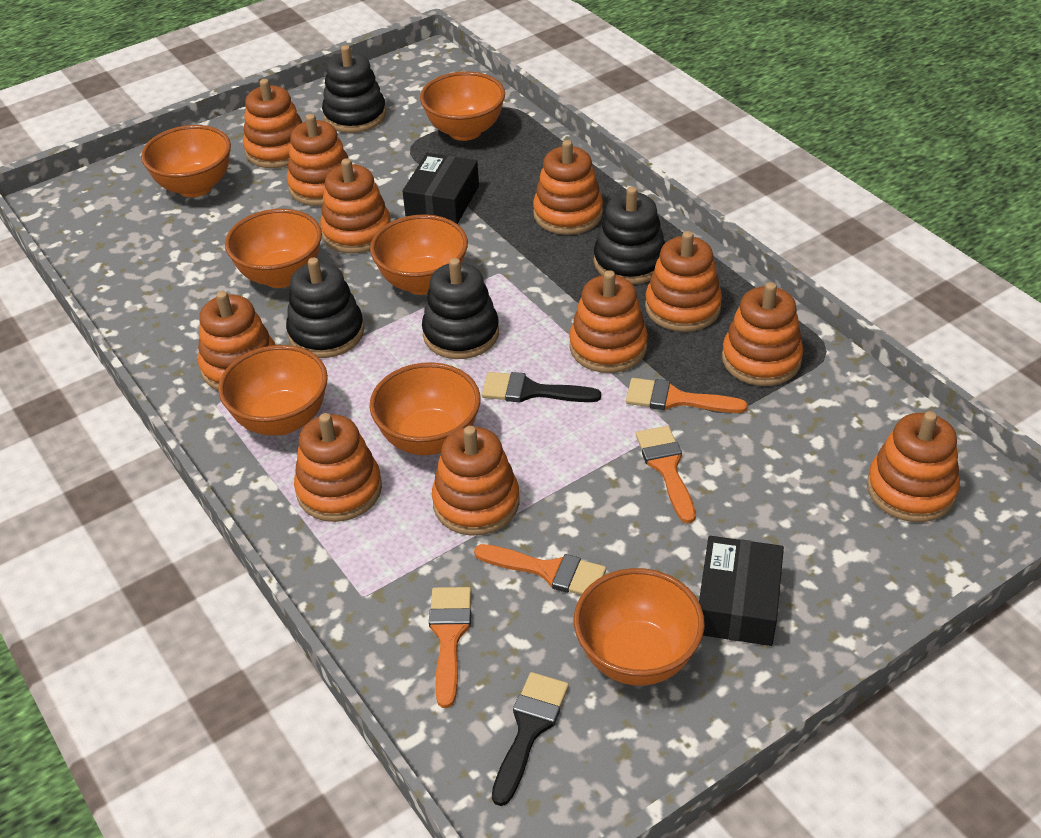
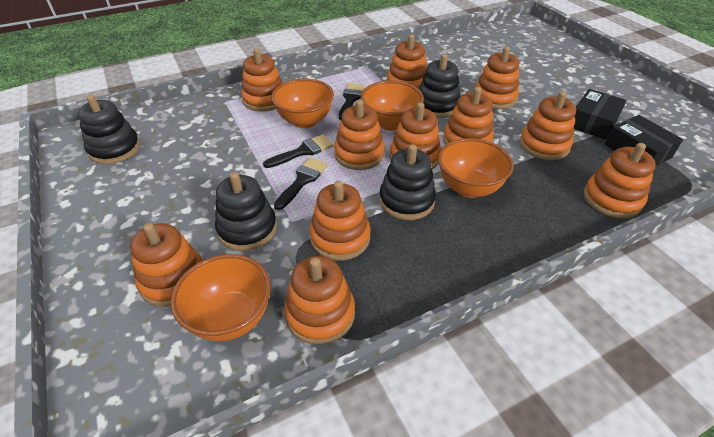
black brush: [482,372,601,402] [492,672,569,806] = 2 -> [263,134,334,168] [274,158,328,210] [339,83,365,120] = 3
orange bowl: [141,125,231,197] [218,345,328,436] [225,209,322,288] [369,362,480,455] [370,214,468,295] [420,72,505,141] [574,568,705,686] = 7 -> [171,254,271,341] [271,78,334,128] [361,81,424,131] [438,138,514,198] = 4
orange brush: [429,587,471,708] [474,544,606,595] [626,378,748,413] [636,426,696,524] = 4 -> none = 0

